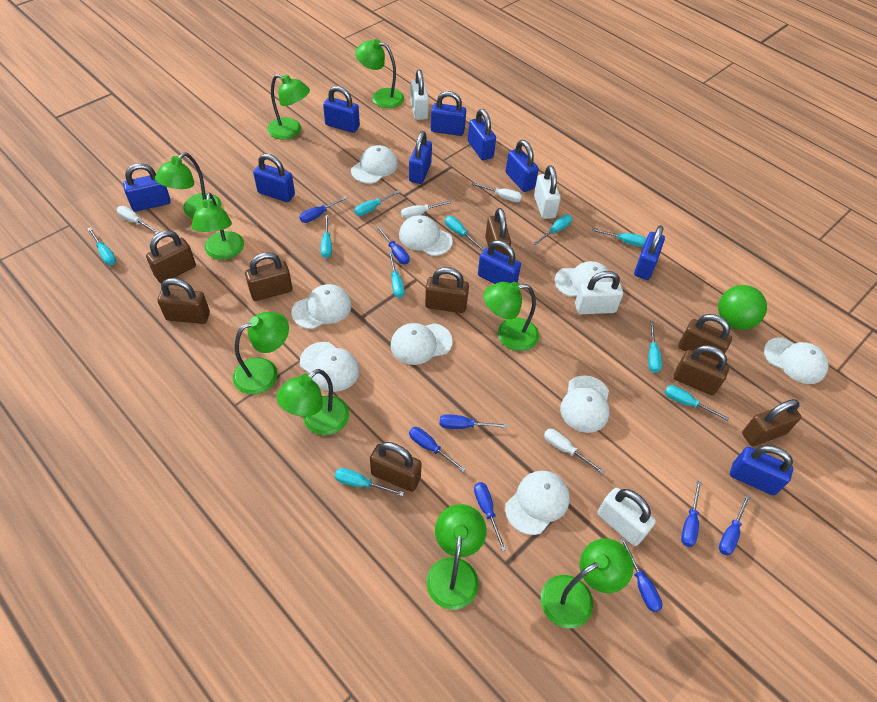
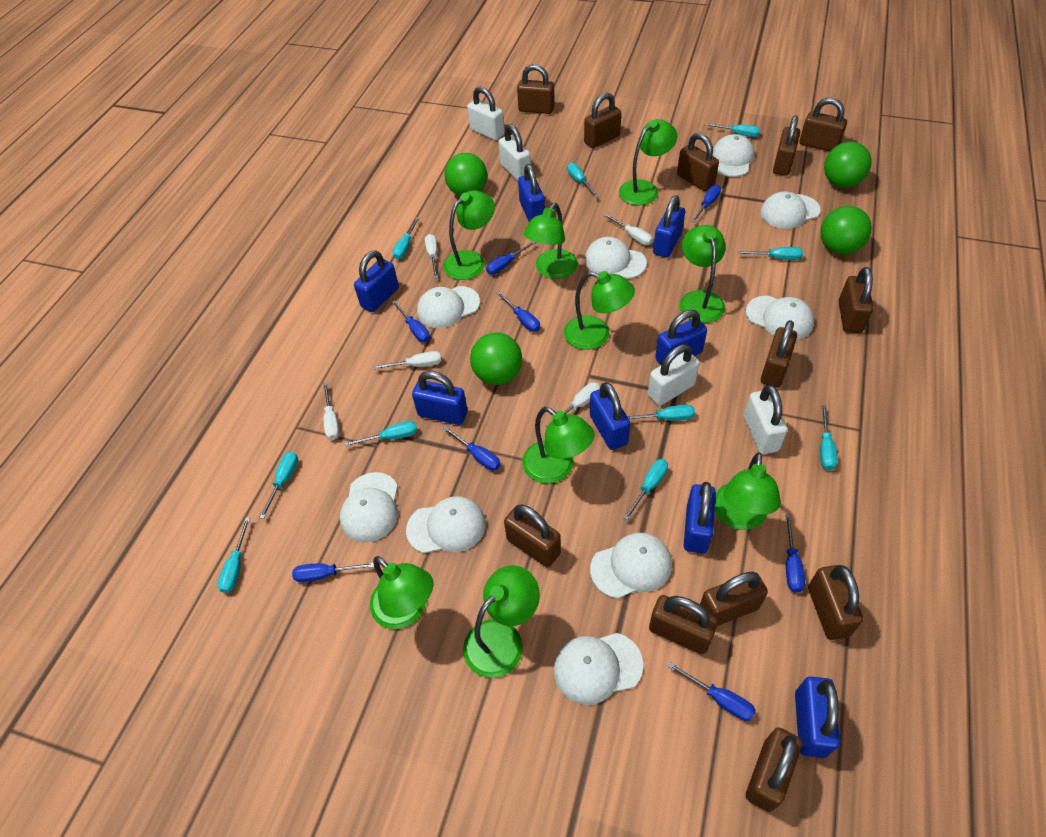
blue padlock: [123,163,171,211] [253,154,295,202] [323,86,360,133] [409,131,432,184] [431,91,466,136] [468,109,496,160] [478,240,521,284] [506,140,539,192] [634,225,665,280] [730,445,793,495] = 10 -> [354,250,399,312] [412,371,468,425] [518,164,545,222] [590,382,630,450] [653,195,685,258] [655,310,707,365] [684,482,716,554] [795,677,840,758] = 8
brown padlock: [146,231,196,283] [157,278,210,324] [245,252,292,301] [370,442,422,492] [425,267,469,313] [485,208,511,256] [673,345,729,395] [678,314,732,361] [742,399,801,446] = 9 -> [504,504,561,567] [517,64,555,114] [584,93,621,148] [649,595,718,655] [677,133,719,191] [700,572,768,626] [746,727,802,812] [761,320,797,388] [773,116,800,176] [800,98,847,151] [808,565,863,640] [839,267,873,333] = 12
green ball: [718,285,767,330] = 1 -> [445,153,487,196] [470,332,522,385] [821,206,872,254] [824,142,872,188] = 4
white screwdriver: [117,206,159,234] [401,200,452,219] [471,182,522,202] [544,429,604,474] = 4 -> [323,382,340,440] [373,351,442,369] [425,234,438,278] [546,382,600,427] [604,214,653,245] = 5

